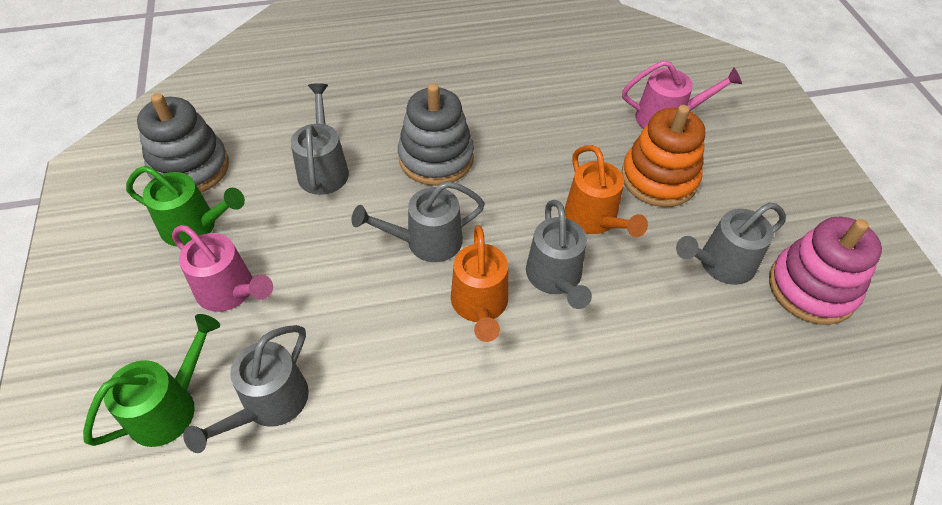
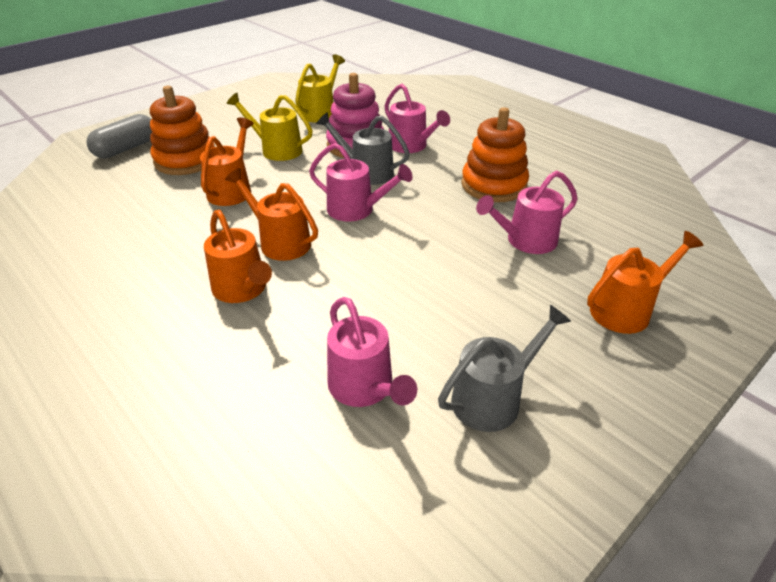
green watering can: [83,314,220,447] [126,166,245,247] = 2 -> none = 0
grey capsule: none = 0 -> [86,114,152,158] = 1
grey stacking toy: [137,93,229,193] [398,83,474,186] = 2 -> none = 0
grey watering can: [183,325,309,453] [291,83,349,195] [352,181,485,262] [526,200,592,309] [676,203,786,285] = 5 -> [316,112,410,185] [438,305,571,432] = 2
orange stacking toy: [621,105,705,207] = 1 -> [150,86,215,175] [461,107,529,202] = 2
orange watering can: [451,225,508,342] [565,145,648,237] = 2 -> [200,117,254,206] [204,210,272,303] [225,168,318,261] [587,231,703,334] = 4
pink watering can: [172,225,273,312] [622,60,742,129] = 2 -> [309,143,413,222] [327,297,417,407] [385,84,450,153] [476,171,578,254] = 4
yellow watering can: none = 0 -> [227,93,313,161] [295,54,345,123] = 2

